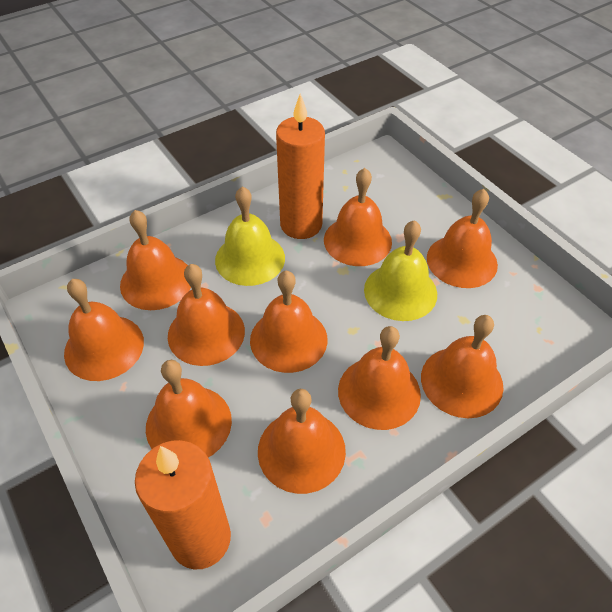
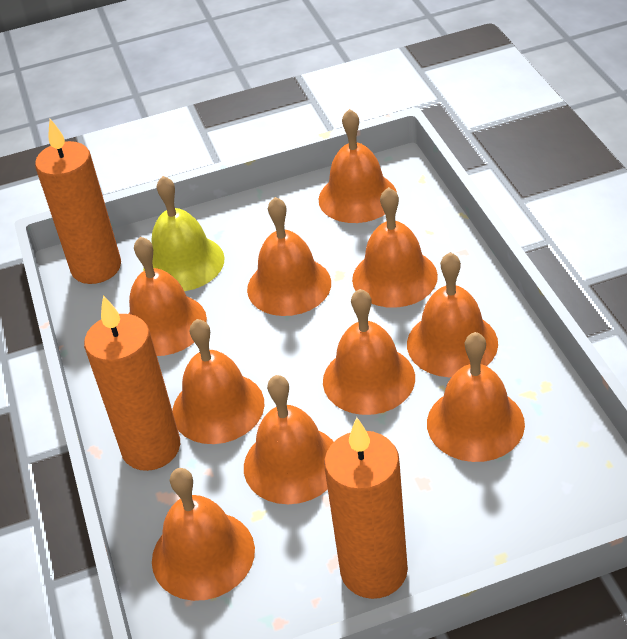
orange candle: [135,440,231,570] [276,94,325,239] = 2 -> [35,119,121,284] [84,295,180,471] [324,417,408,599] = 3
yellow bell: [215,186,285,286] [364,220,437,321] = 2 -> [143,176,225,291] = 1

